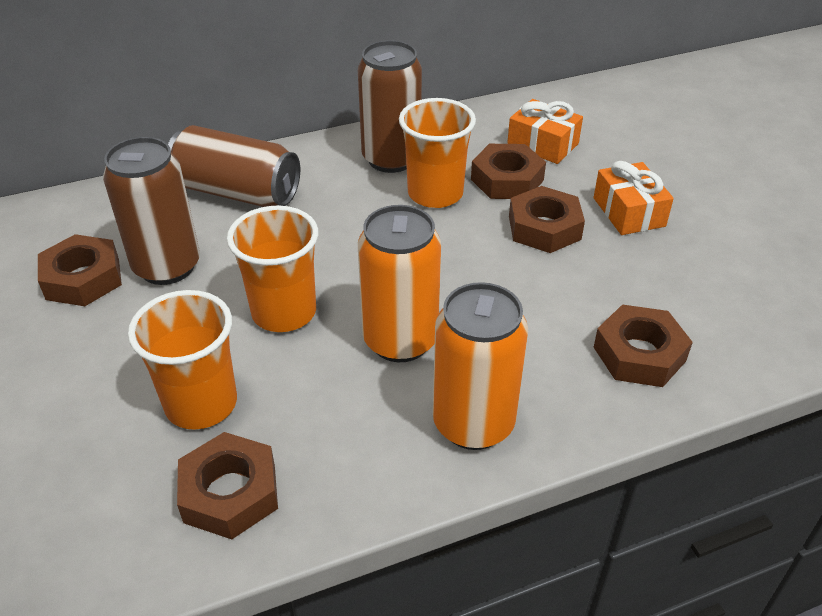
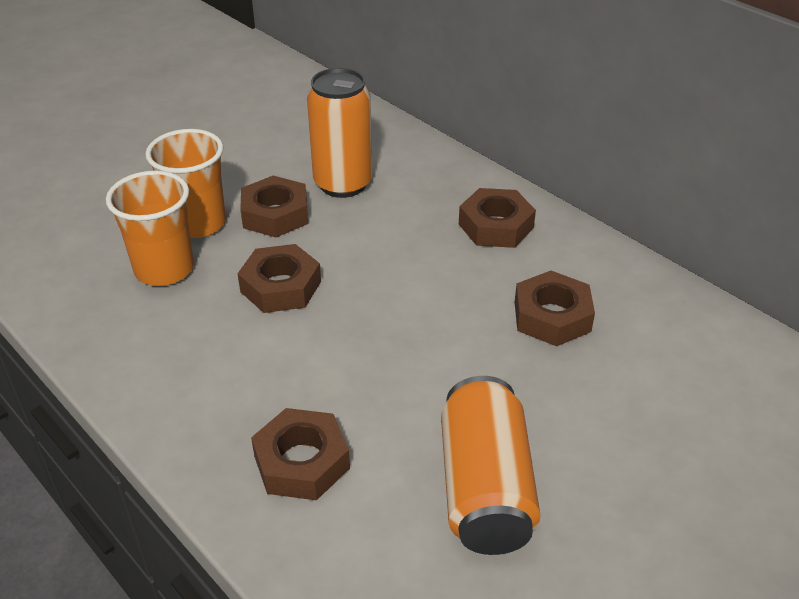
brown can: [103,137,200,285] [168,125,300,207] [358,40,422,173] = 3 -> none = 0
orange cup: [128,290,237,430] [227,206,318,332] [399,98,476,208] = 3 -> [106,171,194,286] [145,129,226,238] = 2
orange gift: [507,99,583,164] [594,161,674,235] = 2 -> none = 0

